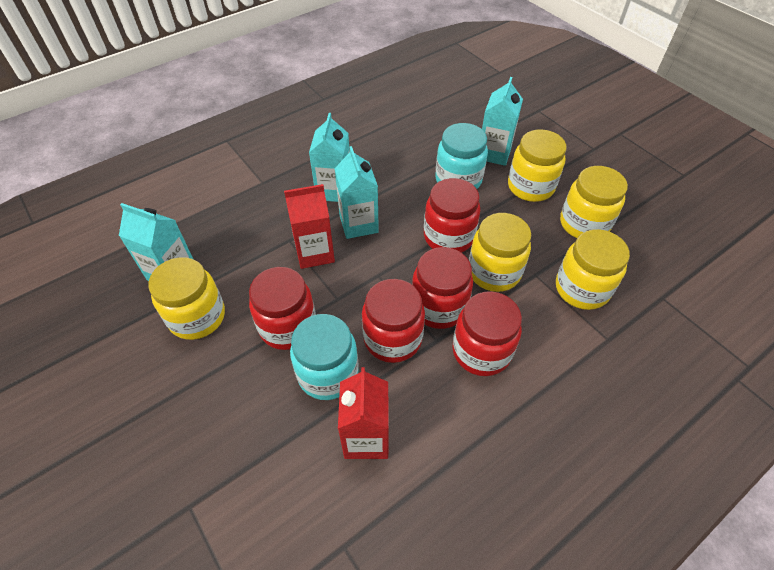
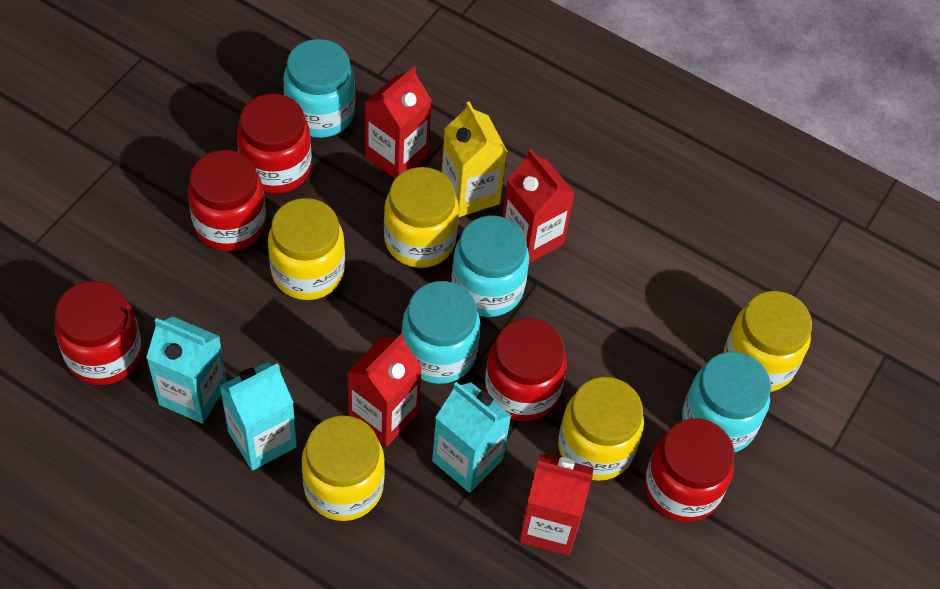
red carton: [284,184,335,269] [338,367,389,459] = 2 -> [347,334,422,447] [364,66,432,179] [502,149,575,263] [519,454,594,556] = 4
turquoise carton: [119,203,193,281] [309,113,350,202] [334,146,379,239] [482,77,523,166] = 4 -> [146,317,227,424] [220,362,297,471] [432,382,512,493] = 3
turquoise jar: [290,314,359,400] [435,123,488,189] = 2 -> [283,39,355,138] [401,281,480,384] [451,215,529,317] [682,352,771,453] = 4
yellow carton: none = 0 -> [442,101,508,217] = 1

